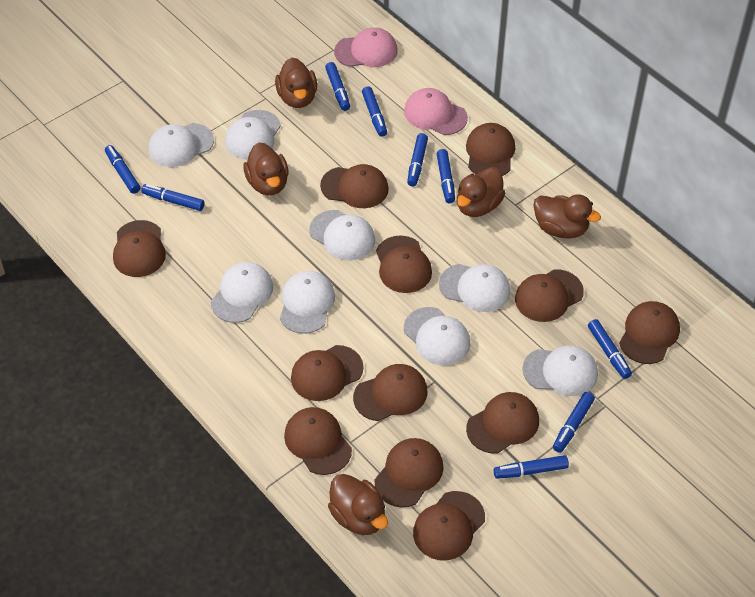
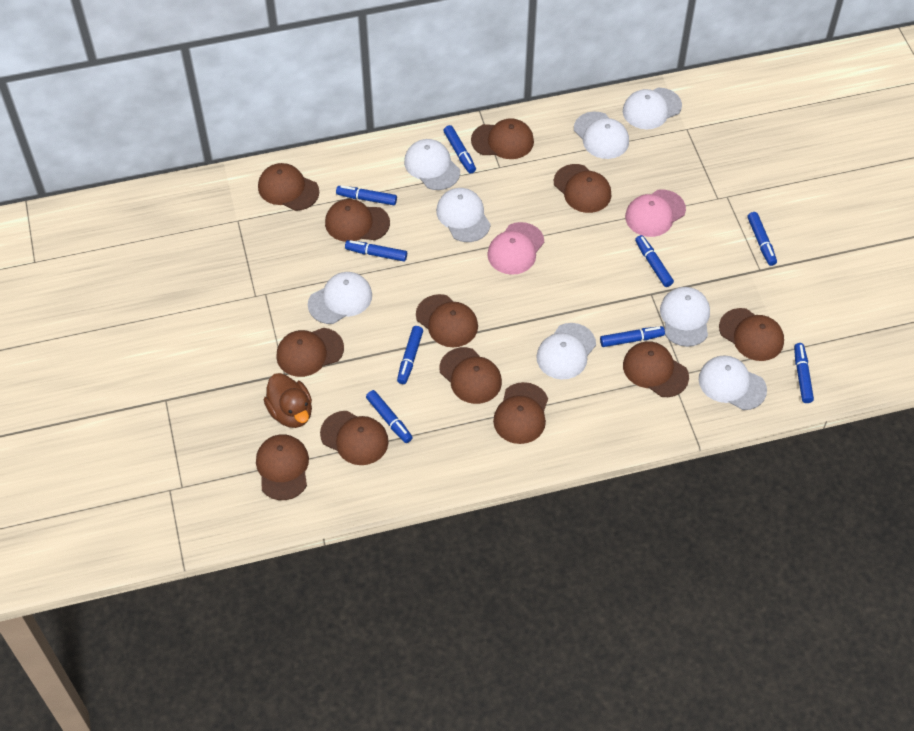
brown duck: [243,142,289,195] [275,58,317,108] [328,474,388,535] [457,167,505,217] [533,194,601,239] = 5 -> [264,373,312,428] = 1

